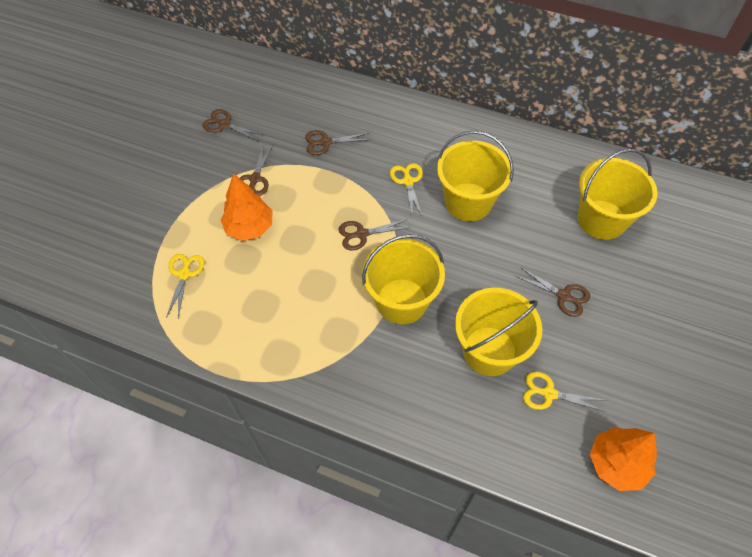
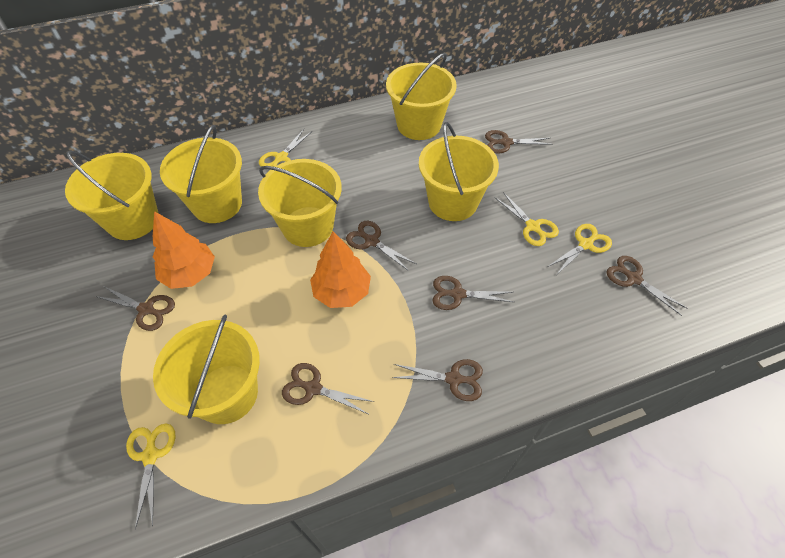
brown scissors: [202,109,263,141] [240,143,273,196] [305,130,369,155] [339,219,411,251] [516,267,590,317] = 5 -> [95,286,175,331] [282,363,374,414] [346,221,416,271] [392,359,483,401] [432,276,513,310] [485,130,553,154] [606,256,688,316] = 7
yellow bucket: [362,234,445,324] [437,130,514,221] [455,288,543,376] [578,149,658,240] = 4 -> [65,150,158,240] [153,314,260,424] [160,125,242,223] [258,159,342,247] [386,53,457,140] [419,122,499,221] = 6
yellow scissors: [166,254,205,318] [390,163,423,217] [523,372,606,412] = 3 -> [126,424,175,529] [259,129,312,167] [495,192,559,246] [547,224,612,274] = 4

